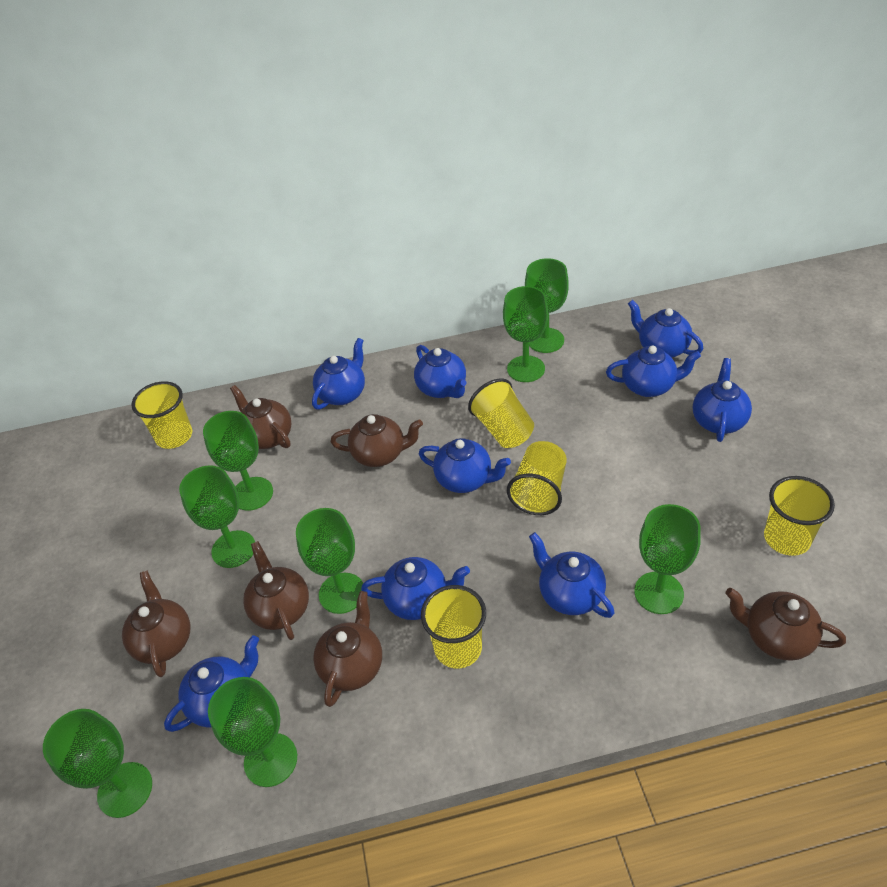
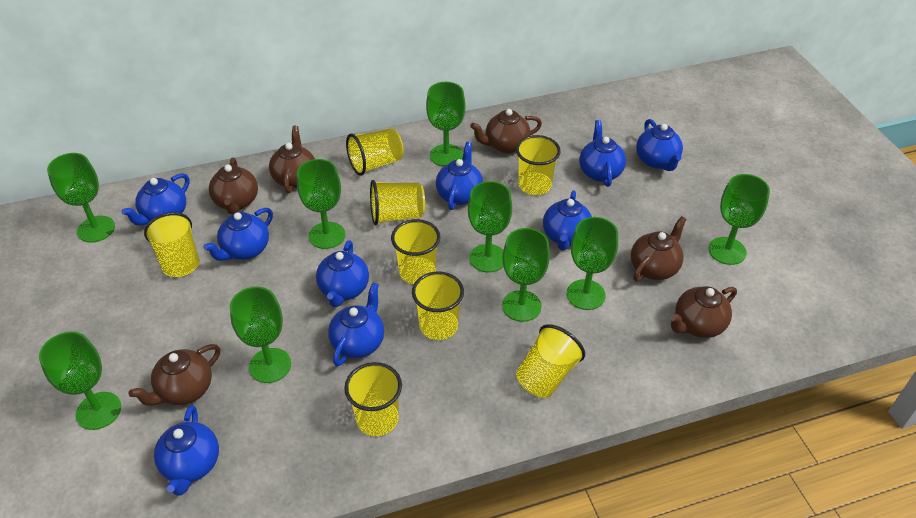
green goblet: [43,709,152,818] [179,465,255,568] [203,411,273,511] [208,677,297,787] [296,508,363,614] [503,286,548,382] [525,258,569,353] [634,504,701,614] = 8 -> [39,332,121,430] [47,153,115,242] [230,287,291,383] [297,159,345,249] [426,82,466,167] [468,181,512,272] [502,228,550,322] [567,217,618,310] [708,174,770,265] = 9
yellow cup: [131,381,192,449] [421,585,486,669] [468,378,534,448] [507,441,567,515] [764,476,835,556] = 5 -> [144,212,200,277] [344,362,402,436] [346,128,403,176] [370,180,425,225] [391,219,440,284] [412,271,464,340] [516,135,561,195] [516,324,585,398] = 8

